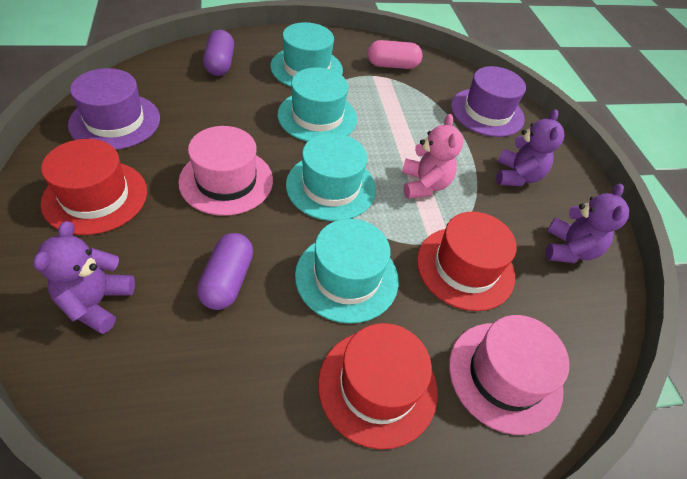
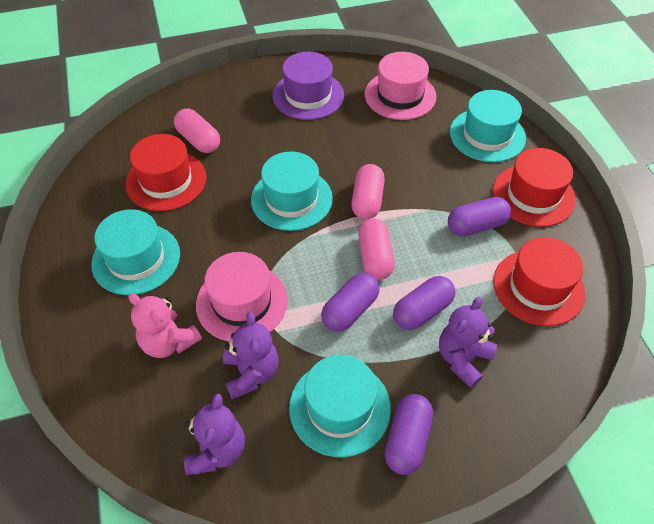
pink capsule: [368,40,422,69] = 1 -> [174,108,220,153] [351,164,385,220] [358,218,395,280] = 3
purple capsule: [197,233,253,310] [203,30,234,76] = 2 -> [321,273,379,332] [385,394,433,475] [393,276,455,330] [448,197,511,237] = 4
purple hat: [68,68,160,150] [451,66,526,137] = 2 -> [273,52,344,120] = 1

